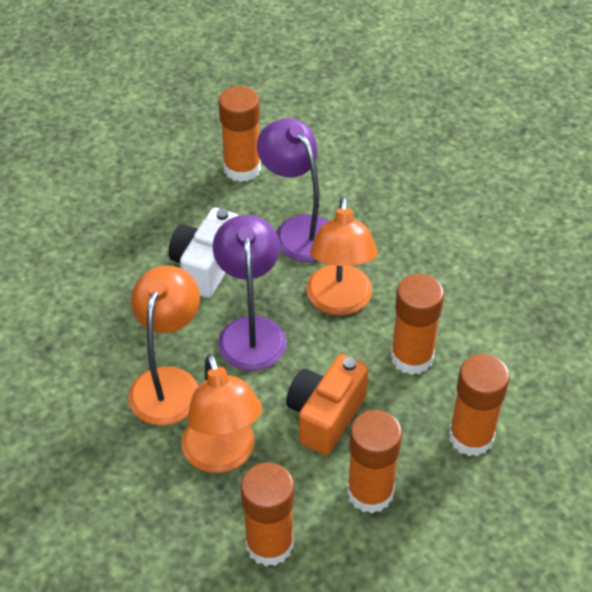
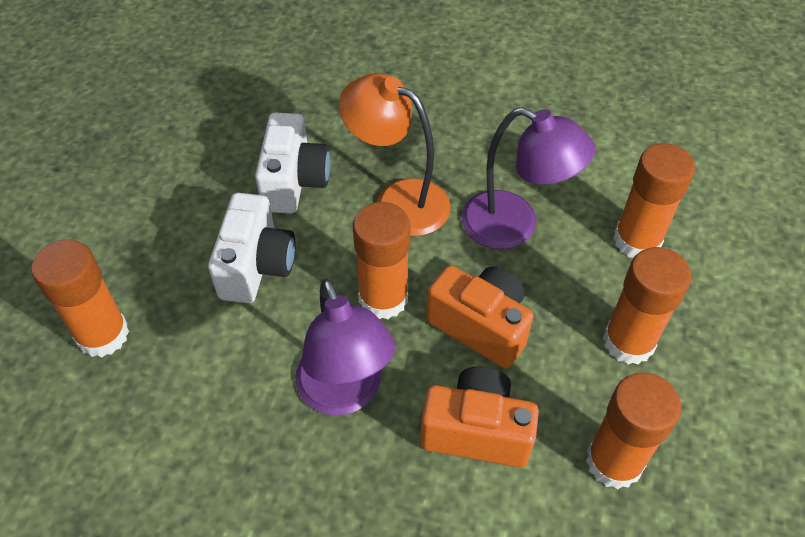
orange camera: [286,354,369,455] = 1 -> [420,367,539,467] [426,265,533,369] = 2
orange lamp: [128,265,200,425] [181,354,262,473] [306,197,378,315] = 3 -> [339,73,451,236] = 1
white camera: [168,208,239,298] = 1 -> [208,193,296,303] [255,112,331,214] = 2

